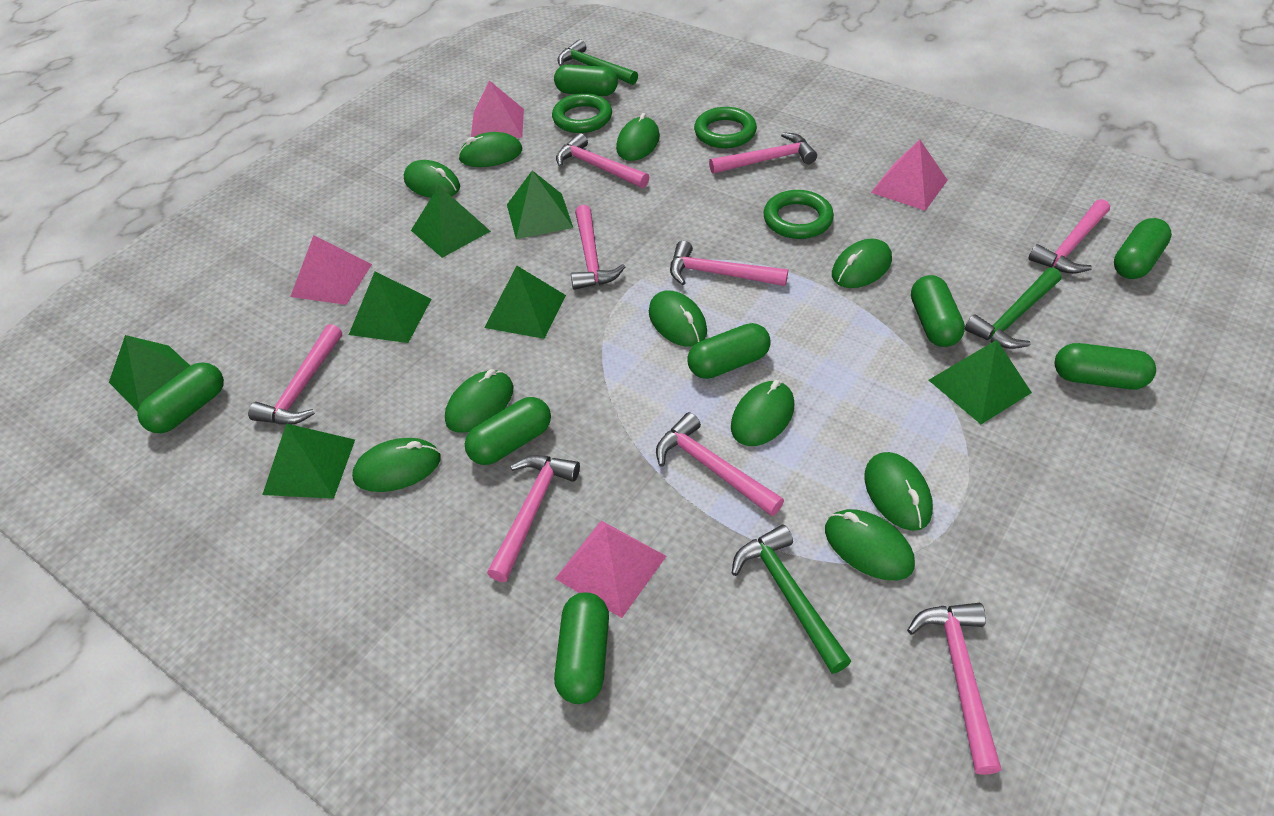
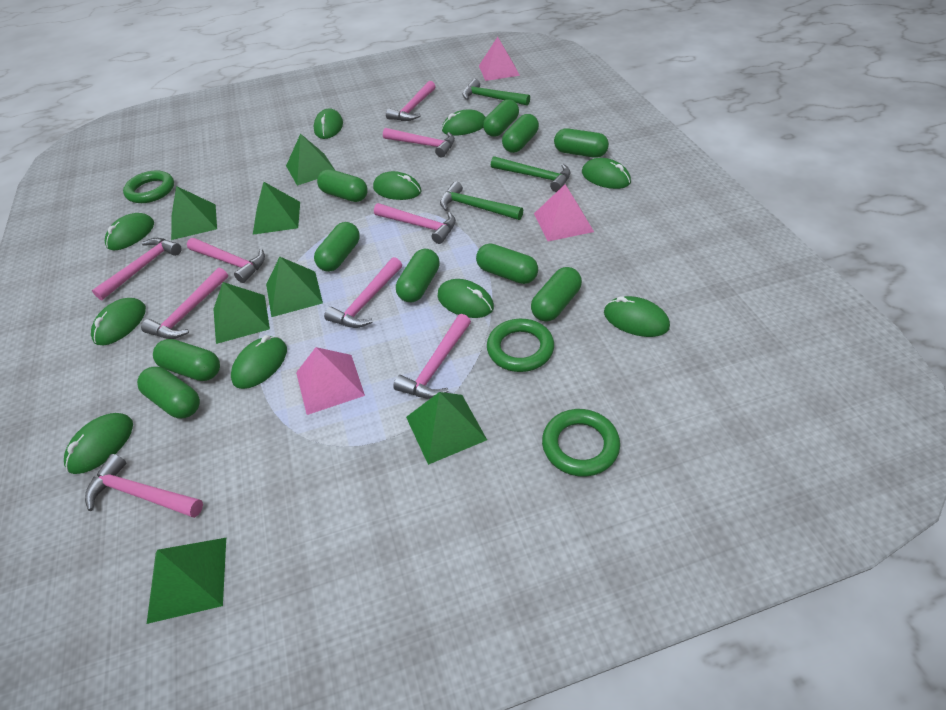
green capsule: [137,362,224,433] [465,397,551,465] [554,64,618,96] [554,592,609,704] [688,323,771,379] [911,275,965,347] [1055,343,1156,389] [1114,218,1172,279] = 8 -> [137,367,200,418] [153,339,220,381] [314,222,360,272] [317,169,368,202] [396,249,440,302] [476,244,538,284] [483,99,519,137] [502,114,539,153] [531,267,582,321] [554,128,609,158] = 10
pink pyramid: [290,235,372,305] [471,80,524,138] [555,521,666,618] [871,140,948,211] = 4 -> [296,347,365,415] [479,37,520,81] [534,184,594,241] = 3

